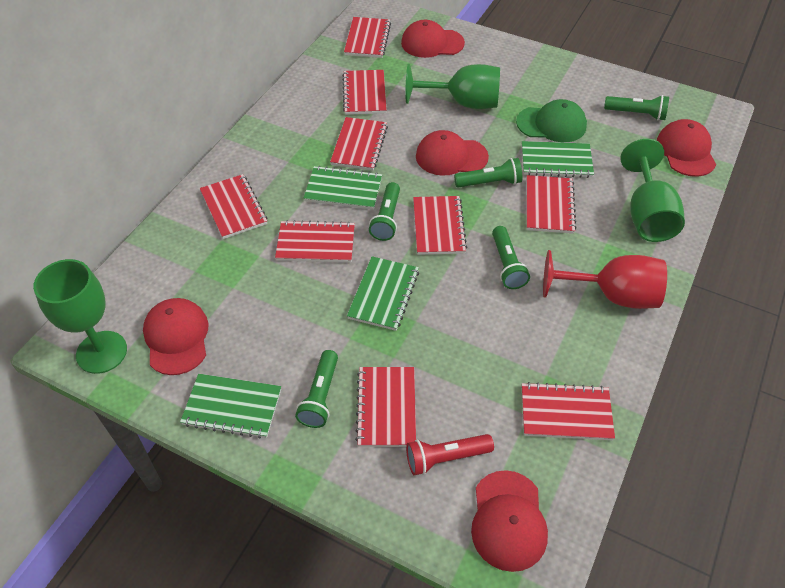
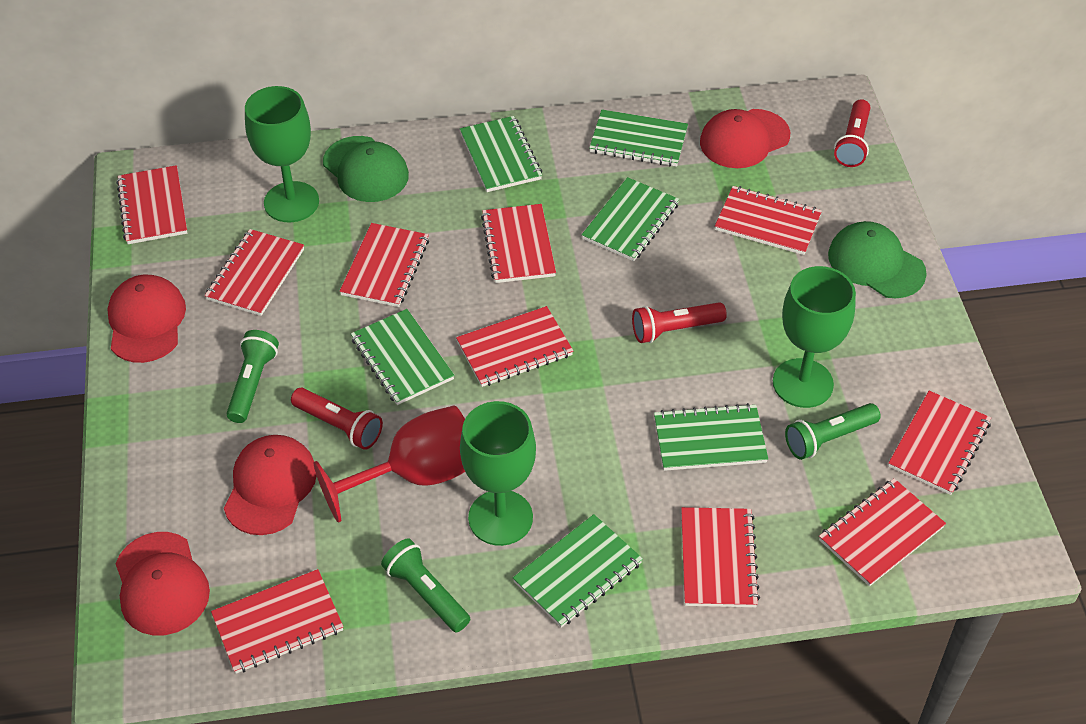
green cap: [516,99,587,142] = 1 -> [323,136,409,202] [828,221,927,298] = 2
green flashlight: [295,350,338,428] [369,182,400,241] [454,158,522,188] [492,226,530,289] [604,95,669,120] = 5 -> [226,330,279,423] [381,538,470,632] [785,403,881,460] = 3
green notebook: [180,374,281,439] [304,166,382,210] [347,256,419,331] [522,141,594,178] = 4 -> [351,309,455,405] [460,116,542,192] [513,514,643,628] [581,177,679,261] [589,110,688,167] [654,403,768,471] = 6
red cap: [143,298,209,375] [401,20,465,58] [416,130,489,176] [471,470,548,572] [657,119,716,177] = 5 -> [107,275,186,363] [115,532,210,635] [224,435,317,535] [700,109,790,168] = 4
red flashlight: [406,434,494,475] = 1 -> [291,388,383,450] [632,302,727,343] [834,99,870,167] = 3
red notebook: [200,174,267,239] [275,220,355,263] [330,117,388,171] [342,70,387,115] [344,17,391,58] [355,367,416,447] [413,196,467,255] [522,382,615,440] [527,175,577,234] = 9 -> [116,165,187,244] [205,229,304,316] [211,569,344,674] [339,223,429,307] [456,306,573,387] [481,204,556,283] [681,507,760,607] [715,186,822,255] [819,478,946,586] [888,391,991,495] = 10

